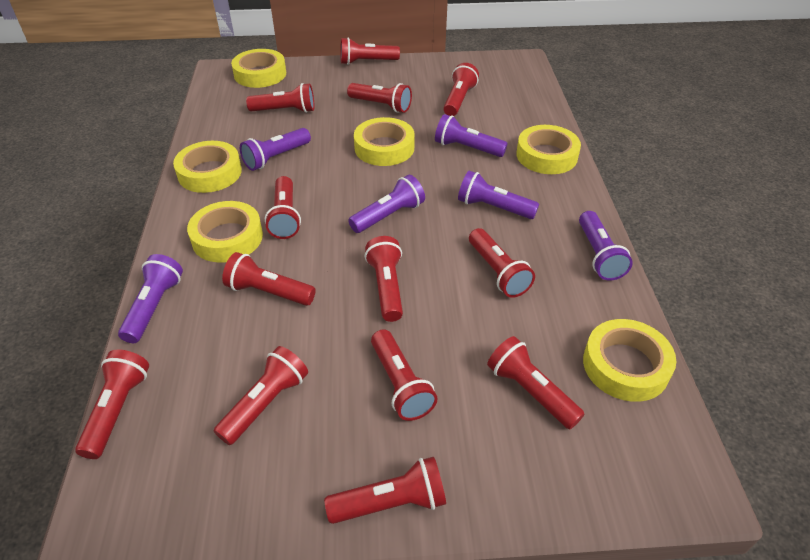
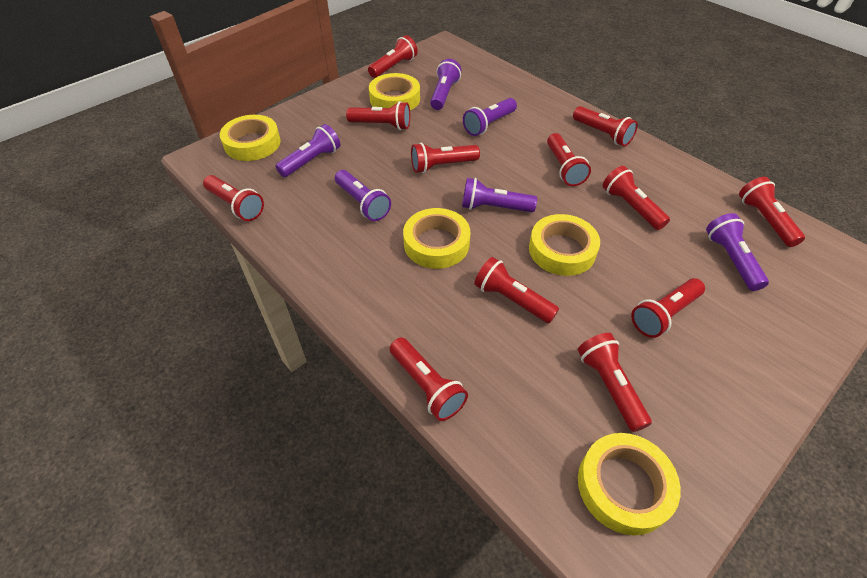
red flashlight: [75,350,149,459] [214,346,308,445] [222,252,316,306] [246,83,314,113] [265,176,301,239] [324,457,446,524] [341,37,400,65] [347,83,412,113] [365,236,403,322] [371,329,438,421] [443,63,479,116] [469,228,535,298] [487,336,584,429] = 13 -> [203,175,264,221] [346,101,410,130] [368,35,418,78] [390,338,468,421] [411,143,480,173] [474,257,559,323] [547,133,591,186] [573,106,638,146] [578,333,652,432] [603,166,670,230] [631,278,705,338] [739,177,805,247] = 12
yellow tape: [173,141,242,193] [187,201,263,263] [231,49,286,88] [354,117,415,166] [516,125,581,174] [583,319,676,402] = 6 -> [220,115,281,161] [369,73,420,110] [403,208,470,269] [529,214,600,276] [578,433,681,536] = 5

